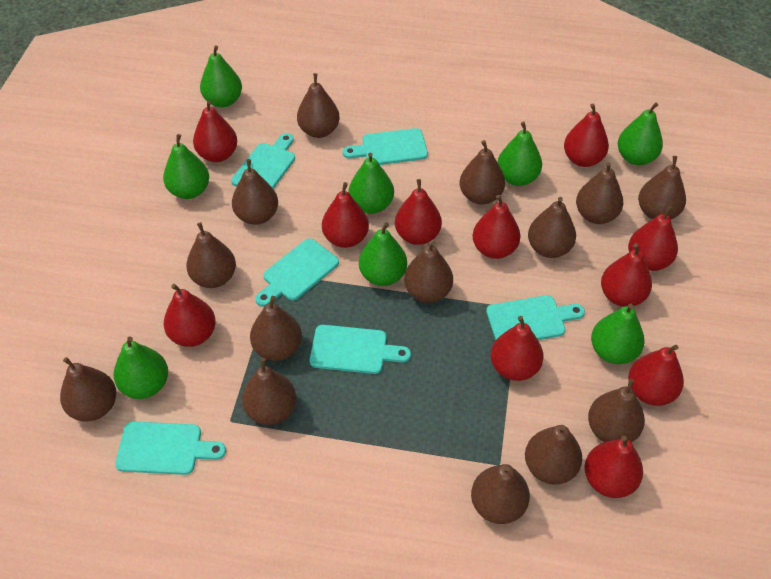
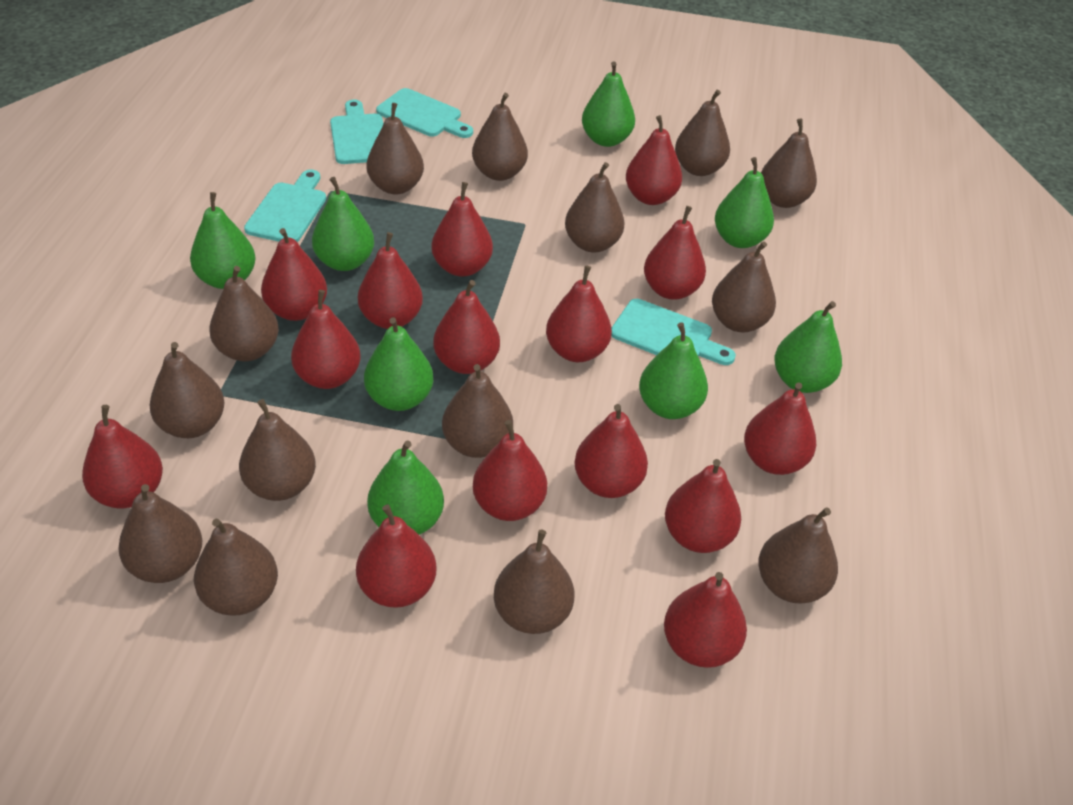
red pear: [164,284,216,347] [193,100,237,162] [322,182,369,248] [395,179,442,245] [473,195,520,259] [491,316,544,381] [564,104,609,167] [584,436,643,498] [601,243,652,307] [628,205,678,271] [628,345,684,406] = 11 -> [82,405,163,508] [261,228,327,321] [291,290,361,389] [356,504,436,608] [358,232,423,329] [431,182,493,277] [433,280,500,374] [473,420,547,521] [546,266,612,362] [575,404,648,498] [626,115,682,205] [644,206,706,300] [664,572,747,668] [665,459,741,553] [744,383,816,475] = 15
turquoise cutting board: [115,421,226,475] [231,133,295,189] [255,239,339,307] [310,325,411,374] [343,128,428,165] [486,295,585,340] = 6 -> [244,169,326,242] [330,100,383,164] [376,88,473,138] [611,299,736,365] = 4

